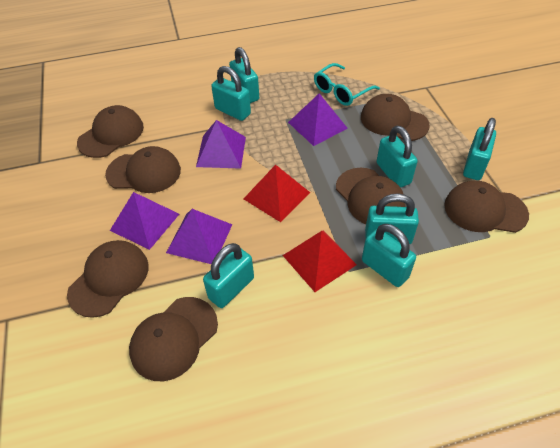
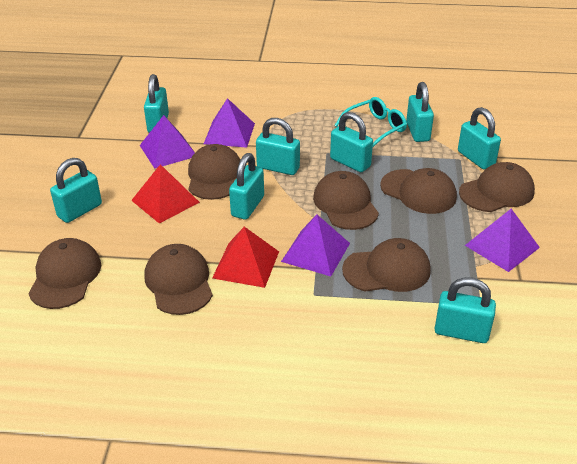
turquoise padlock: [203,243,254,308] [211,66,251,121] [229,47,259,103] [362,224,416,287] [365,193,419,244] [377,126,418,188] [463,118,496,180] = 7 -> [50,158,102,223] [144,74,169,133] [229,153,264,220] [256,118,300,175] [330,112,373,172] [406,82,434,142] [434,277,496,343] [458,107,501,169] = 8

